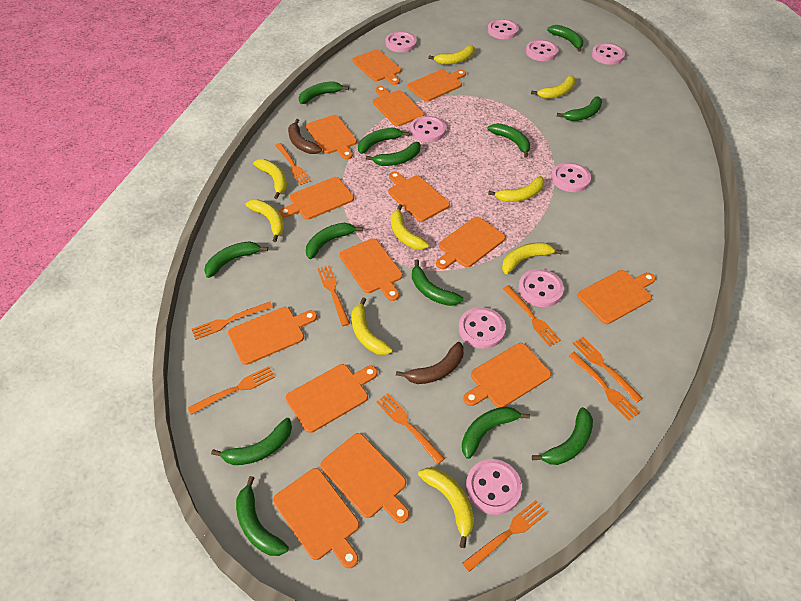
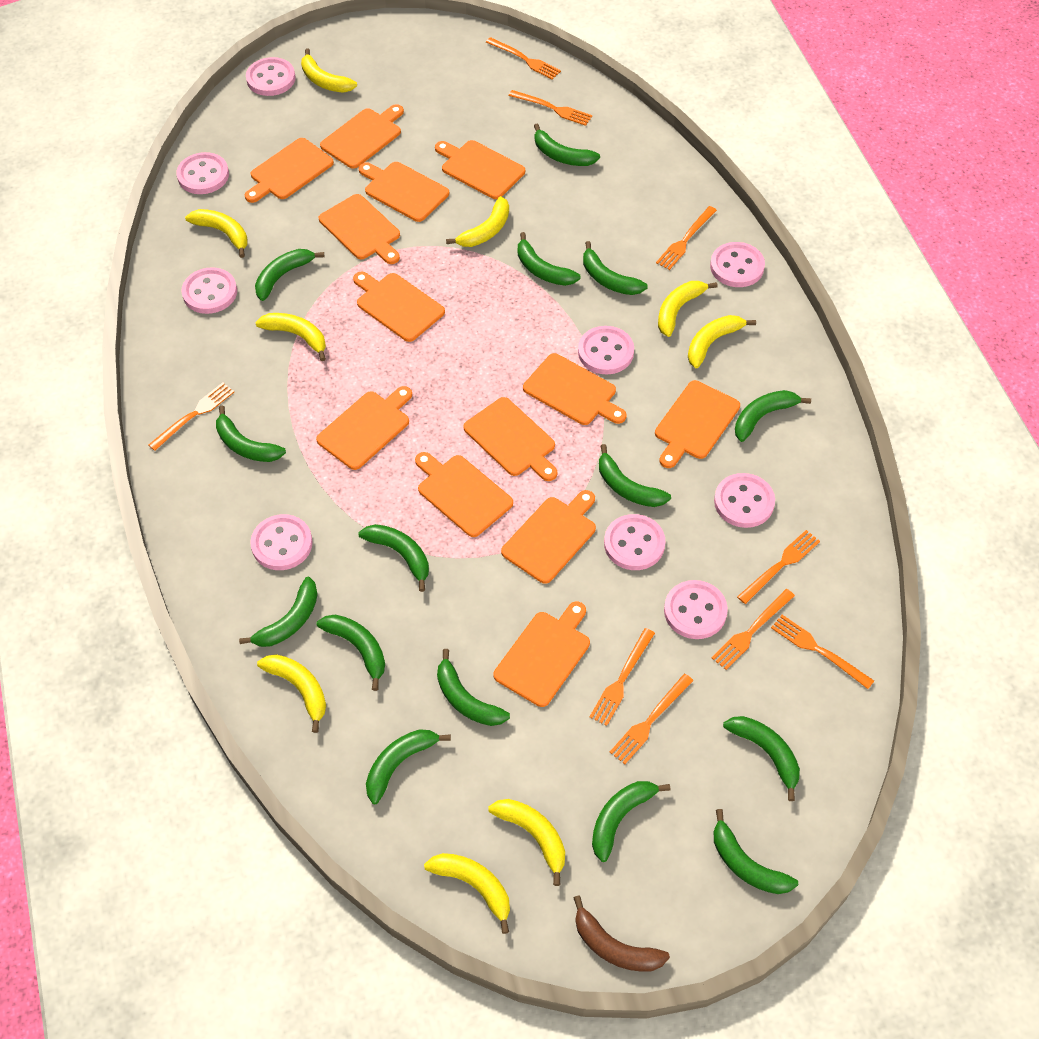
brown banana: [288,119,322,154] [396,342,464,384] = 2 -> [574,895,670,972] = 1
green banana: [204,241,268,278] [211,418,292,465] [236,476,289,556] [299,81,349,104] [306,223,363,259] [358,127,409,154] [366,142,421,166] [412,259,463,306] [462,407,530,459] [488,123,530,158] [532,407,593,465] [547,25,583,52] [557,96,602,121] = 13 -> [216,405,286,462] [239,577,318,647] [255,249,325,301] [317,615,385,691] [358,524,429,592] [366,729,451,804] [437,649,510,726] [518,232,581,286] [534,123,600,166] [583,241,648,295] [592,781,670,862] [599,444,671,507] [714,809,798,894] [723,716,800,801] [735,390,811,442] = 15
orange cutting board: [228,307,317,365] [273,468,359,568] [279,177,354,220] [286,364,378,433] [306,115,357,160] [320,433,409,523] [339,238,403,301] [352,49,401,85] [373,86,424,127] [388,171,450,222] [408,69,466,102] [436,217,506,269] [463,343,551,408] [578,270,656,324] = 14 -> [245,138,334,203] [316,386,412,470] [319,194,400,264] [320,104,404,169] [353,272,445,342] [359,162,449,222] [415,452,513,537] [435,140,525,199] [463,397,557,481] [493,601,590,707] [501,490,596,584] [523,353,627,425] [655,380,740,468] = 13

